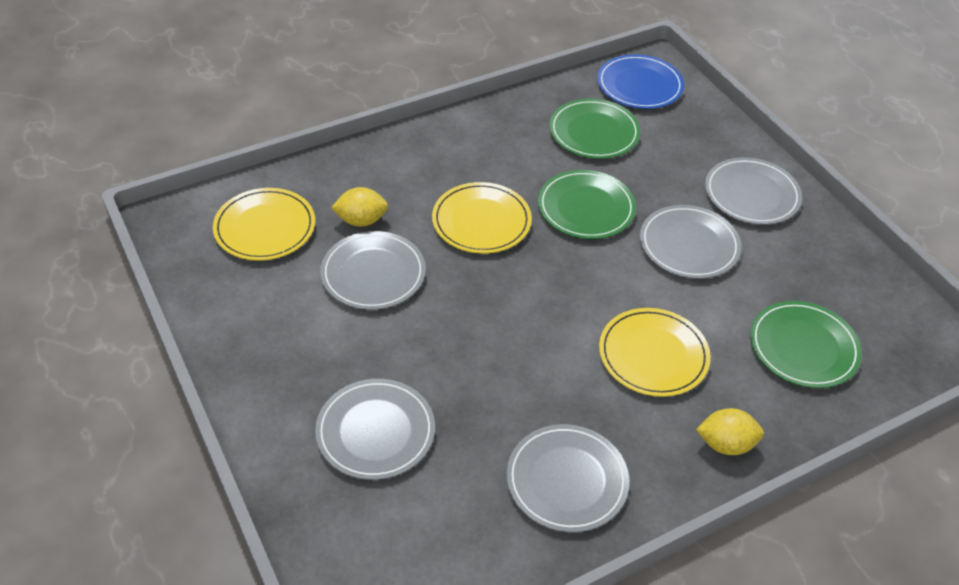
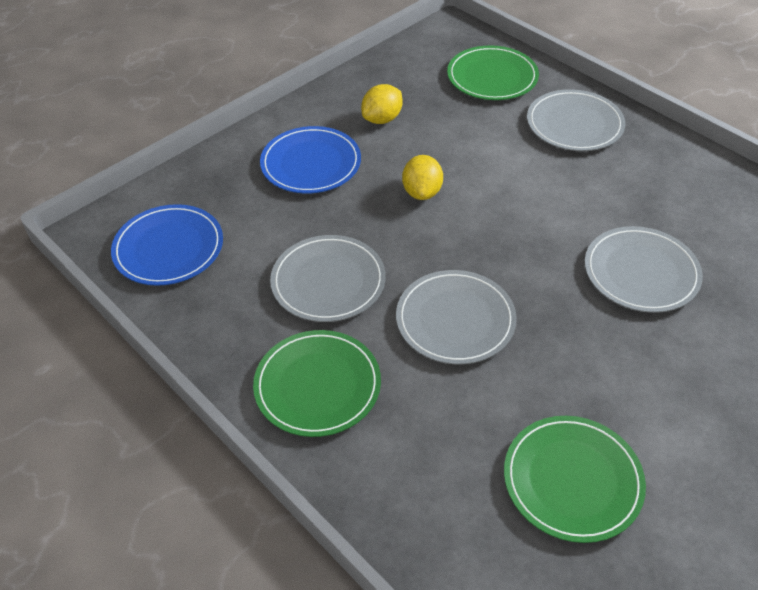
blue plate: [597,54,684,109] = 1 -> [111,204,223,286] [260,126,361,193] = 2
grey plate: [315,379,435,480] [320,231,426,310] [506,424,629,532] [640,205,741,279] [705,157,802,225] = 5 -> [270,235,386,322] [396,270,517,364] [527,89,626,151] [585,226,703,313] = 4
yellow plate: [213,188,315,261] [432,182,532,254] [599,308,711,397] = 3 -> none = 0

